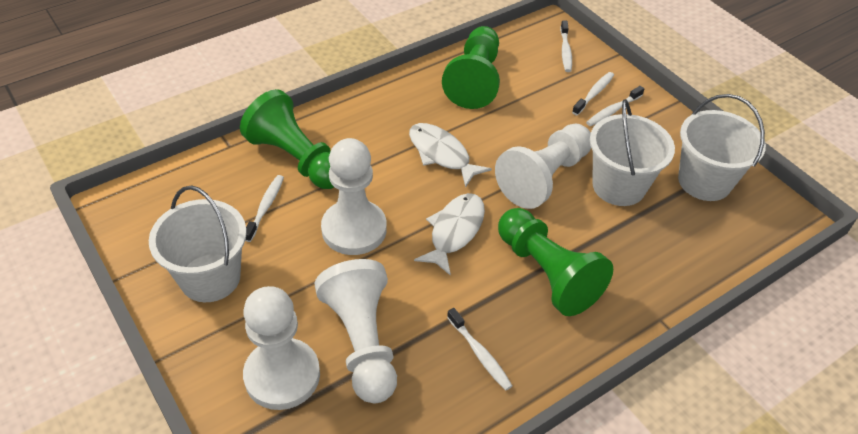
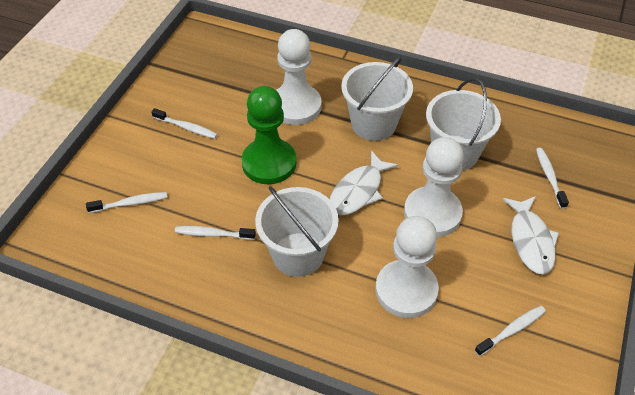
green pawn: [240,89,334,189] [442,26,500,109] [498,208,613,316] = 3 -> [241,86,296,184] = 1
white pawn: [243,286,320,410] [315,259,397,403] [321,138,387,255] [495,124,591,209] = 4 -> [276,29,322,125] [375,216,439,318] [404,137,464,237] = 3

